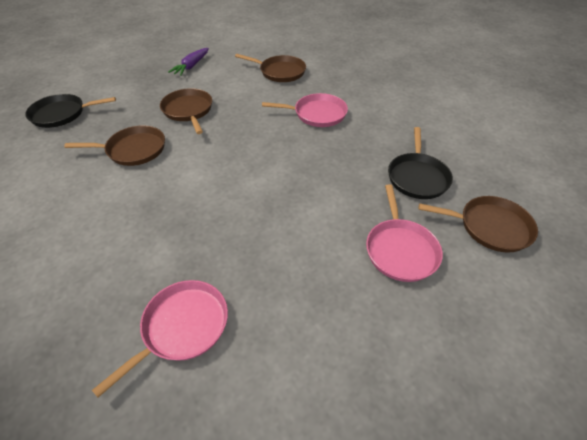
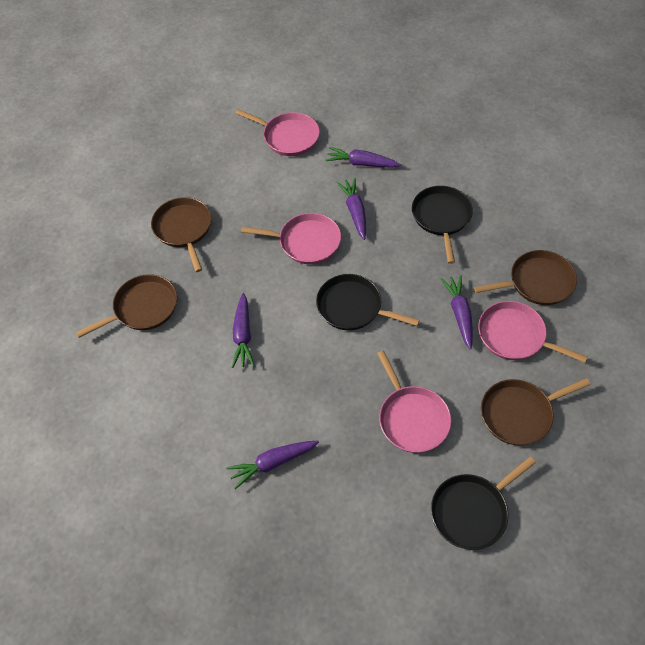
black pan: [25,94,116,128] [388,127,453,199] = 2 -> [316,274,420,330] [412,186,473,264] [431,456,536,550] = 3
pink pan: [92,280,228,397] [262,93,348,127] [366,184,443,282] = 3 -> [235,109,320,156] [241,213,341,264] [377,351,451,453] [478,301,588,363] = 4
purple carrot: [168,48,209,76] = 1 -> [226,441,319,489] [232,293,255,368] [326,147,401,168] [336,178,366,240] [441,275,473,349] = 5

